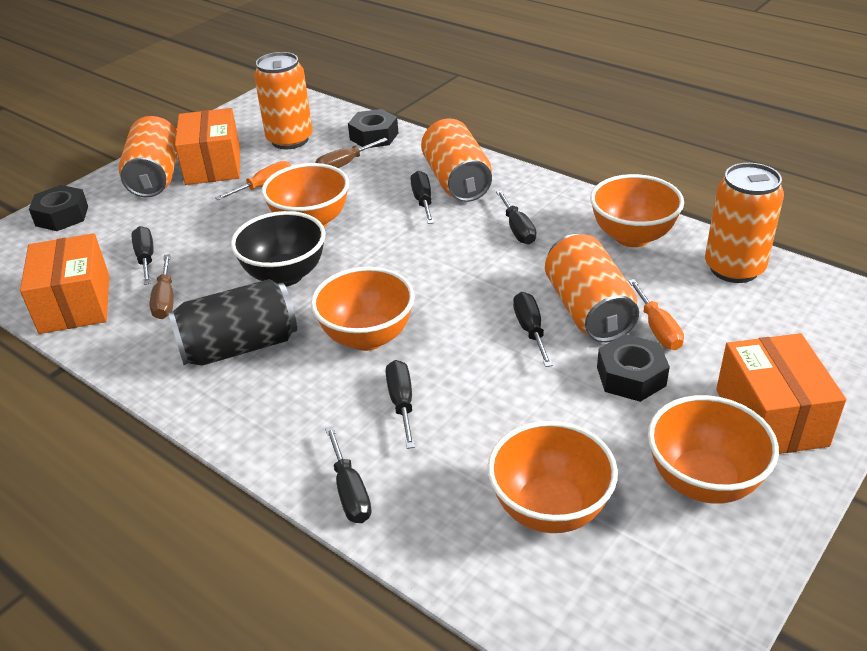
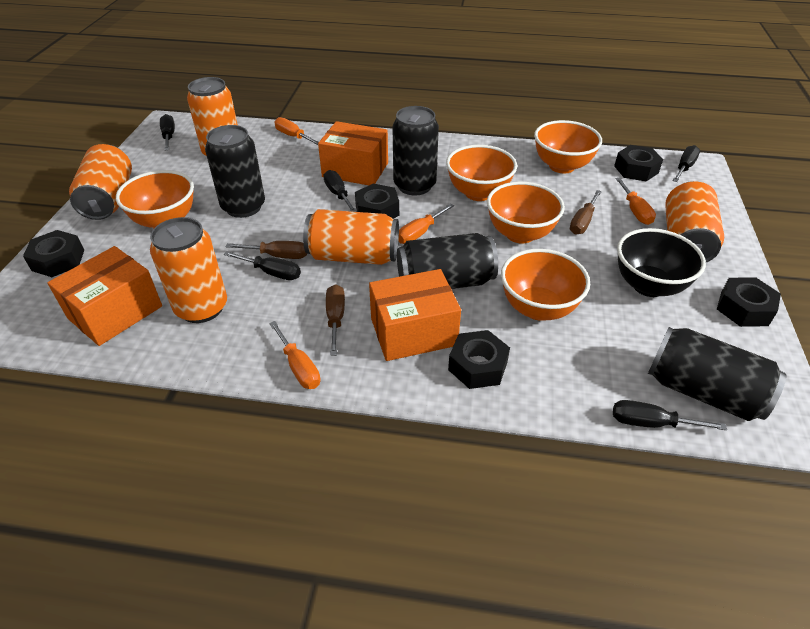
black can: [168,279,297,366] = 1 -> [205,125,265,218] [393,106,439,196] [397,233,498,289] [648,327,787,421] = 4
black nut: [29,185,88,231] [348,109,398,148] [597,334,670,402] = 3 -> [23,230,84,277] [355,184,399,219] [448,330,510,389] [614,145,663,182] [717,277,781,327] = 5
black screwdriver: [131,226,154,285] [325,426,372,523] [386,360,415,449] [410,171,434,224] [496,190,536,245] [513,292,553,367] = 6 -> [160,114,175,150] [223,251,301,280] [324,170,357,212] [613,400,727,430] [673,145,700,182] = 5
brown screwdriver: [149,254,174,319] [315,138,388,168] = 2 -> [225,241,307,259] [326,284,345,356] [570,190,602,235] = 3
orange screwdriver: [215,161,291,200] [628,279,684,350] = 2 -> [269,321,320,389] [274,117,319,145] [399,204,454,244] [616,178,656,225] = 4

